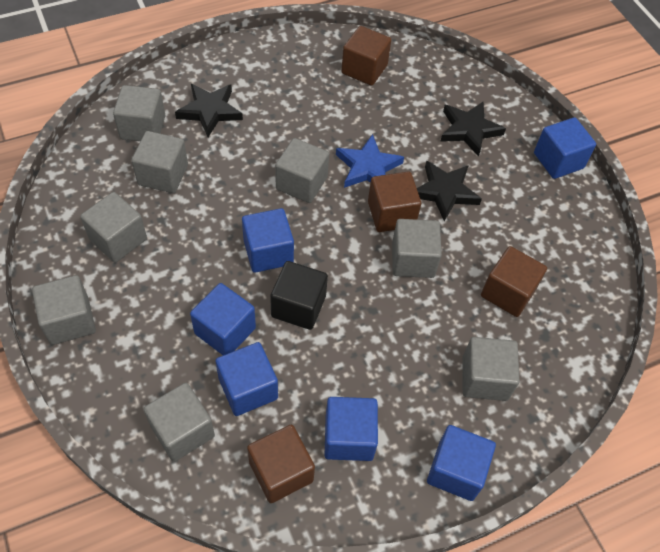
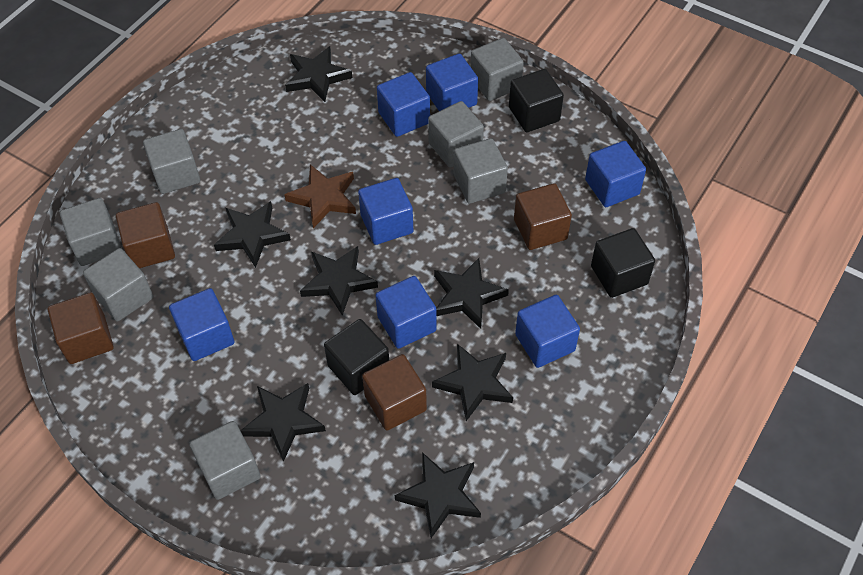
black cube: [270,261,328,330] = 1 -> [324,319,389,395] [509,69,564,132] [591,228,655,298] = 3
black star: [175,84,243,137] [417,161,482,221] [440,101,506,157] = 3 -> [214,201,291,268] [240,383,326,462] [285,46,352,102] [300,246,378,316] [395,452,481,538] [432,344,513,421] [434,258,509,329] = 7
blue cube: [190,283,256,355] [215,342,278,416] [242,208,294,273] [325,397,378,461] [427,425,496,501] [534,117,596,179] = 6 -> [169,288,234,361] [358,178,413,245] [375,276,437,349] [377,72,430,137] [426,53,478,111] [515,295,580,368] [585,141,646,207] = 7
blue star: [336,134,404,188] = 1 -> none = 0
brown star: none = 0 -> [284,164,356,228] = 1
grey cube: [32,275,96,345] [80,192,147,263] [113,85,165,141] [131,131,188,193] [144,383,215,462] [275,138,329,203] [392,219,442,278] [462,337,520,401] = 8 -> [60,198,122,266] [83,248,153,321] [143,129,200,194] [189,421,261,500] [428,101,484,168] [454,138,508,204] [470,38,524,101] = 7

